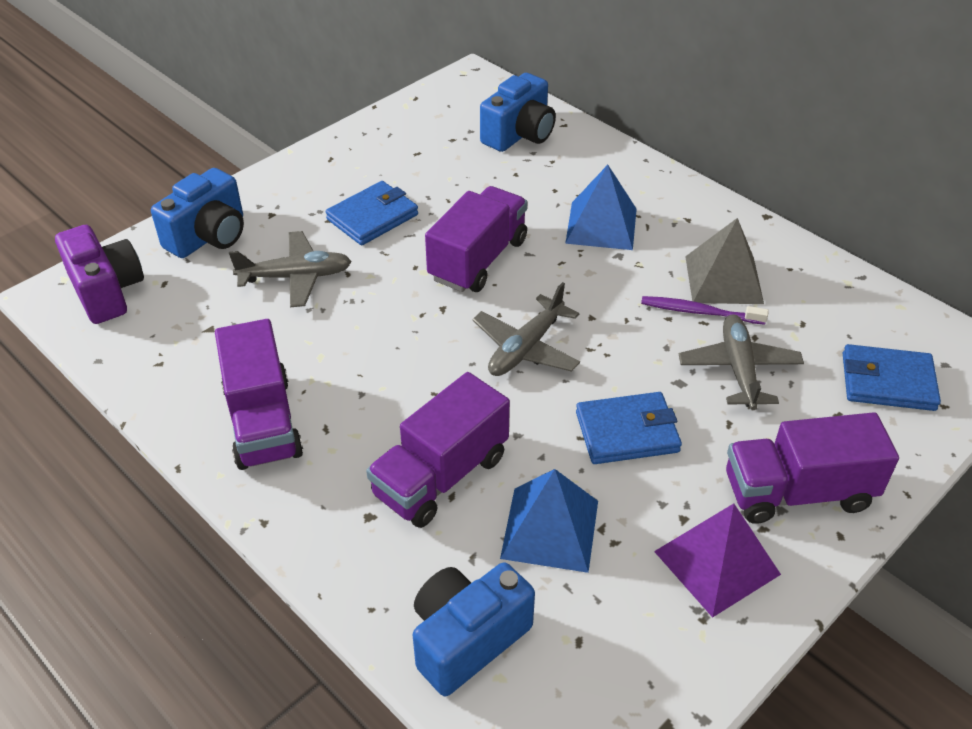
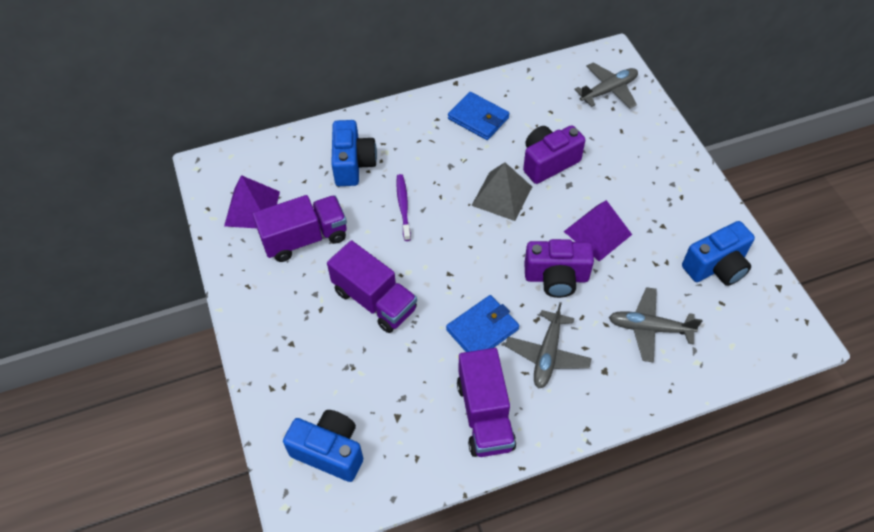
blue pyramid: [500,469,598,573] [565,165,637,250] = 2 -> none = 0
blue wallet: [326,181,418,245] [576,392,682,464] [843,344,941,411] = 3 -> [446,295,519,352] [448,92,510,140] = 2
purple camera: [55,225,144,324] = 1 -> [523,125,585,184] [524,239,594,298] = 2
purple pyramid: [654,504,781,618] = 1 -> [224,175,280,228] [564,200,632,261] = 2
purple truck: [215,319,303,470] [366,372,510,528] [425,186,527,292] [726,412,899,524] = 4 -> [253,195,347,262] [327,240,417,333] [457,348,516,457] = 3

